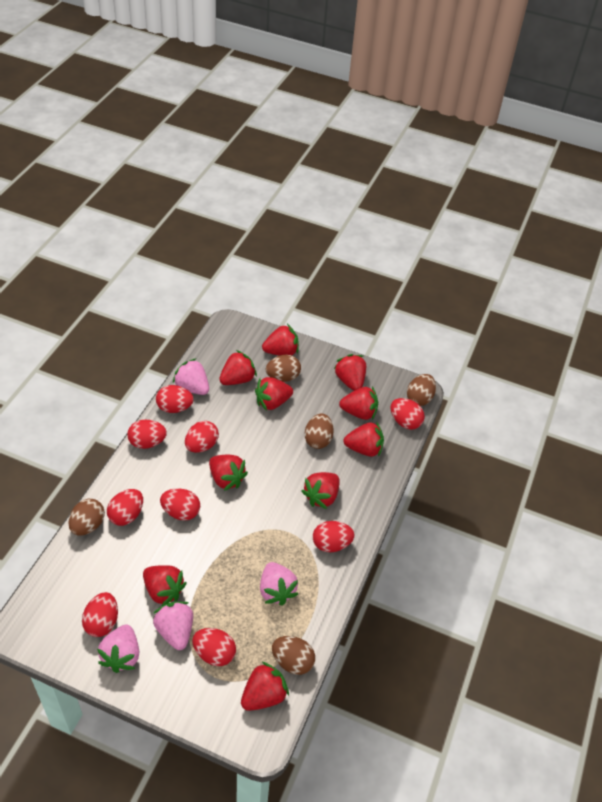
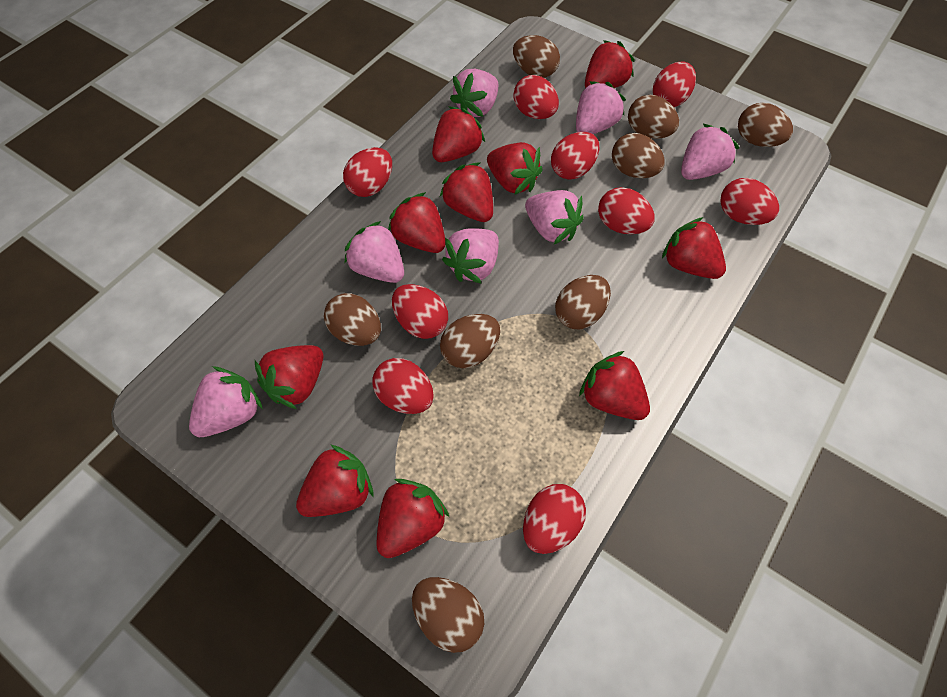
brown egg: [69,499,105,536] [266,355,301,382] [272,636,315,675] [305,414,333,449] [407,374,436,406] = 5 -> [324,293,381,346] [412,577,484,653] [440,314,500,368] [513,35,560,78] [555,275,611,329] [612,133,665,178] [628,95,679,139] [738,103,793,147] = 8
pink strawberry: [97,625,139,673] [153,602,193,650] [173,358,209,395] [260,562,298,606] = 4 -> [189,366,262,437] [344,221,404,283] [442,228,499,284] [450,69,498,117] [525,190,584,244] [576,81,626,134] [681,124,739,180] = 7

